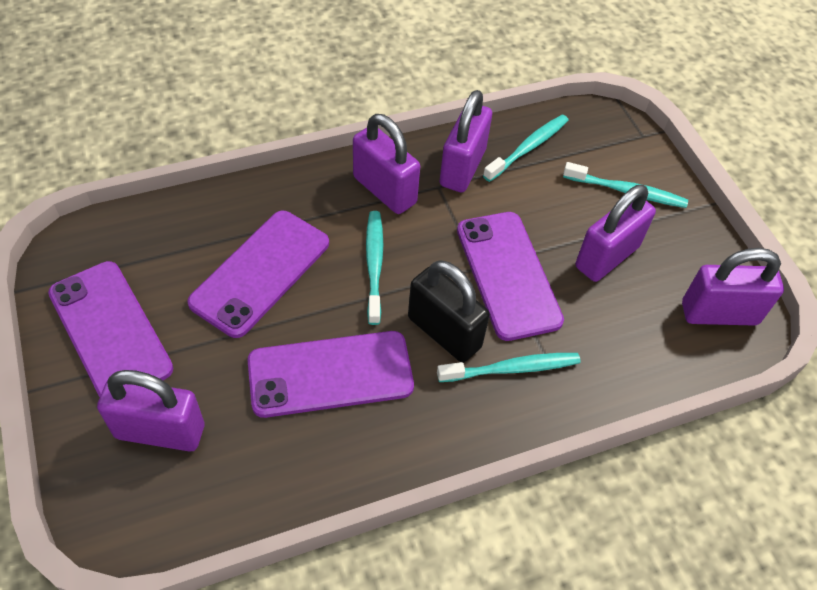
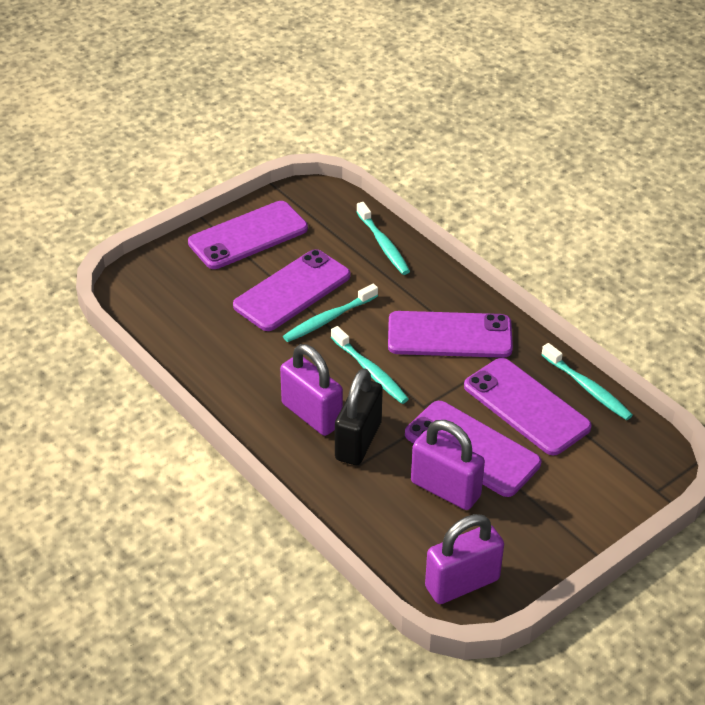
purple padlock: [97,370,204,452] [353,114,420,214] [439,90,492,192] [576,185,656,282] [682,248,784,326] = 5 -> [280,344,343,436] [411,420,485,510] [425,514,504,604] = 3
purple phone: [48,261,173,397] [187,211,329,338] [248,331,414,418] [457,212,564,341] = 4 -> [188,201,308,269] [233,249,351,331] [388,311,513,358] [405,401,541,497] [464,358,592,455] = 5

